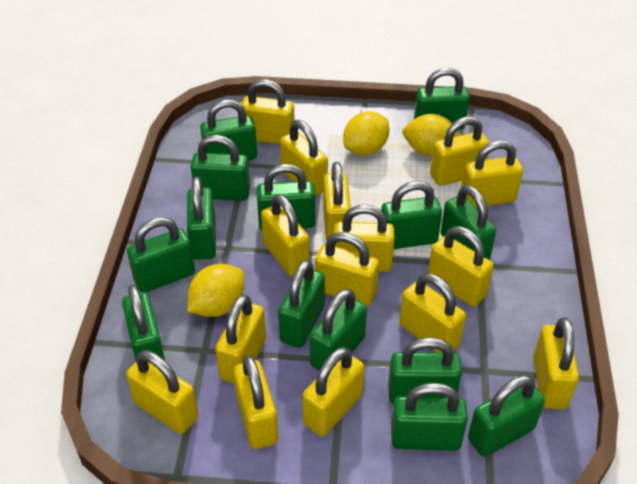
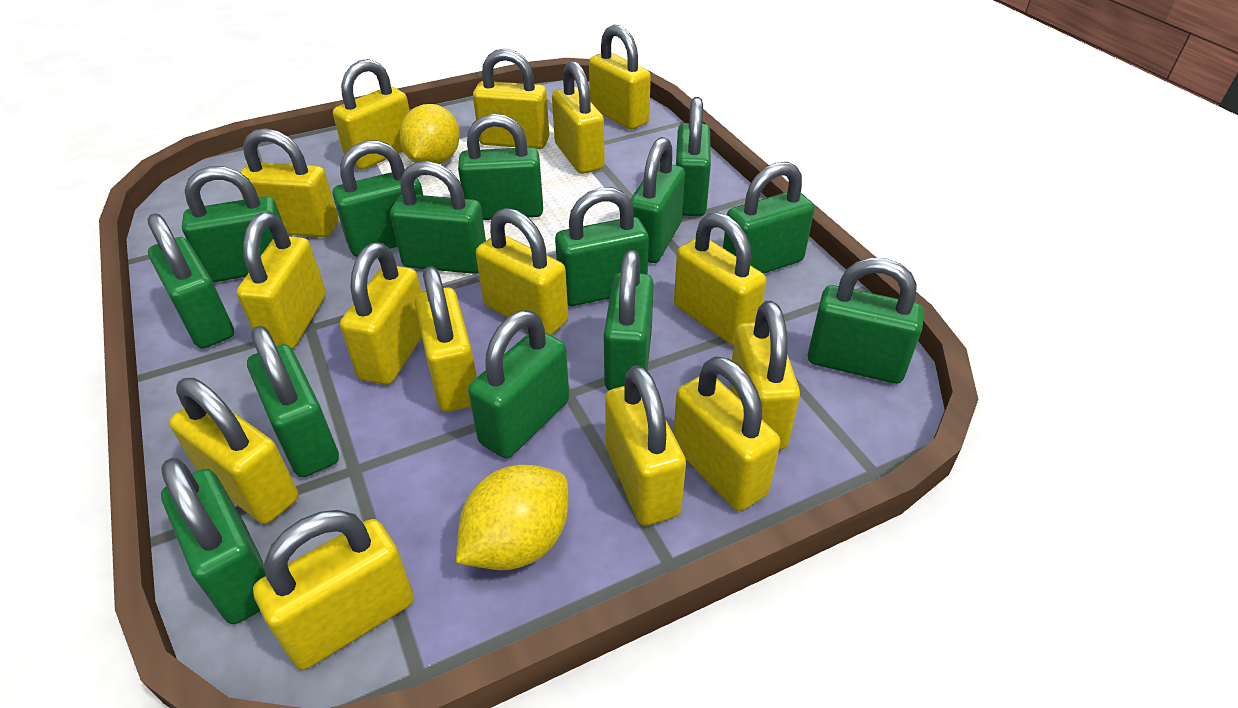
yellow lemon: [187,264,244,317] [343,111,389,155] [403,114,460,156] = 3 -> [399,104,460,164] [456,465,568,570] = 2

